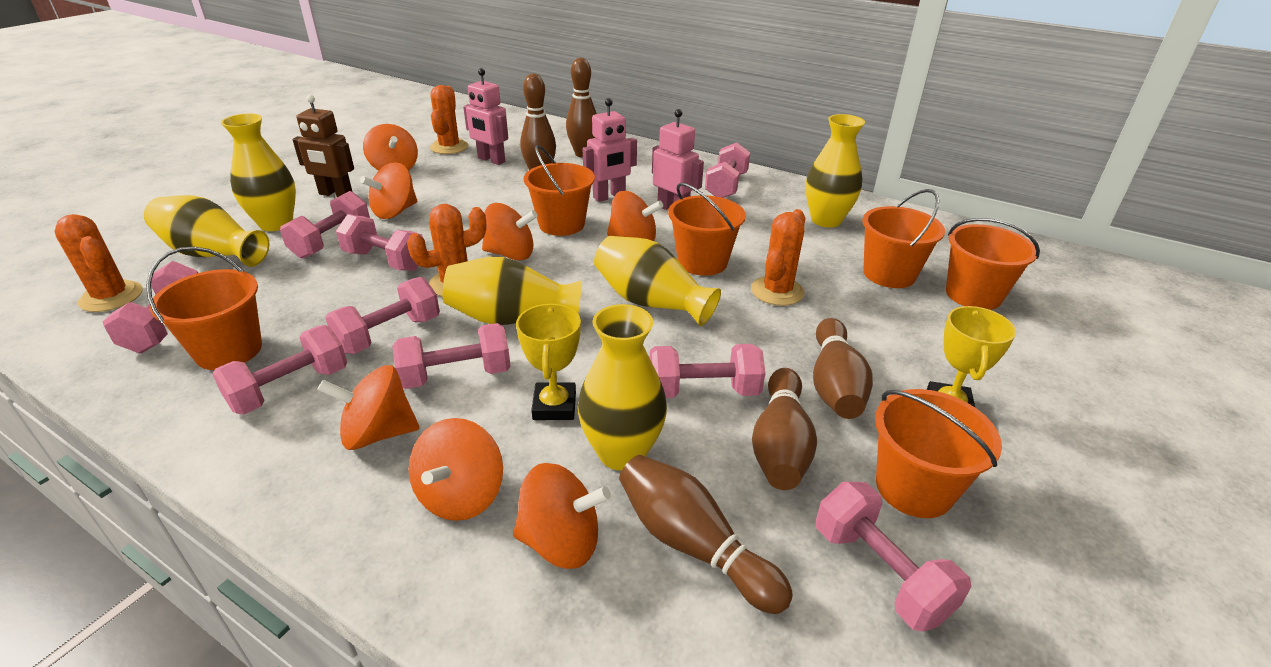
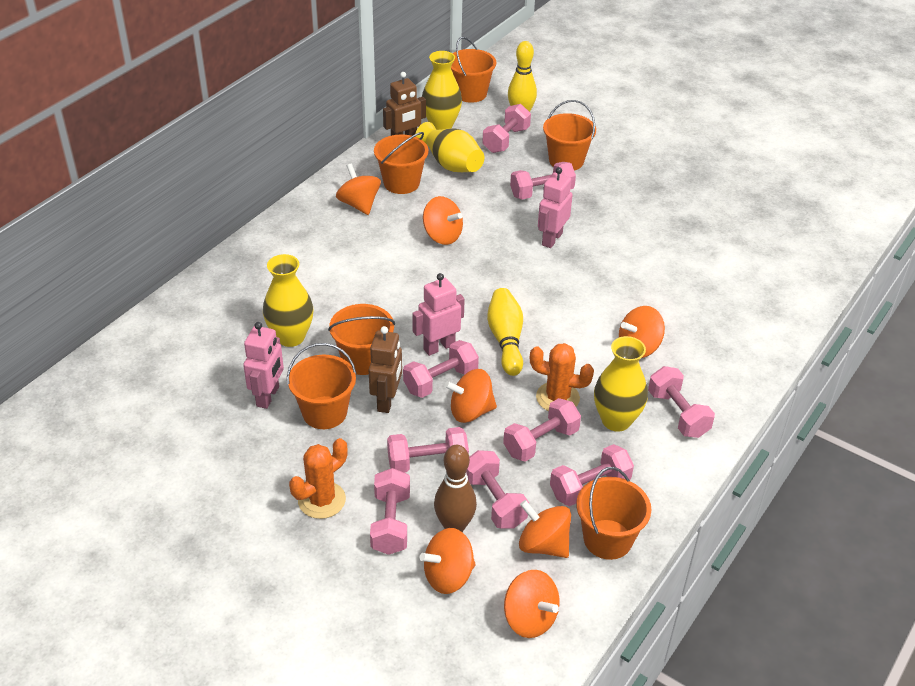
brown bowling pin: [520,74,556,170] [566,58,597,158] [619,455,793,614] [752,368,817,490] [813,318,873,419] = 5 -> [434,445,477,532] = 1
brown robot: [292,95,354,197] = 1 -> [369,326,402,413] [383,72,426,136] = 2
orange cactus: [55,214,143,312] [407,204,486,297] [430,85,468,154] [751,209,805,306] = 4 -> [289,438,348,519] [530,343,594,411] = 2
yellow bowling pin: none = 0 -> [487,288,523,376] [508,41,537,112] = 2
yellow trophy: [516,303,581,420] [927,306,1016,408] = 2 -> none = 0
yellow vase: [144,195,269,267] [221,113,296,231] [443,257,582,325] [578,304,667,471] [594,236,721,326] [806,114,865,228] = 6 -> [263,254,313,347] [415,122,484,172] [422,51,462,130] [594,336,648,432] = 4

